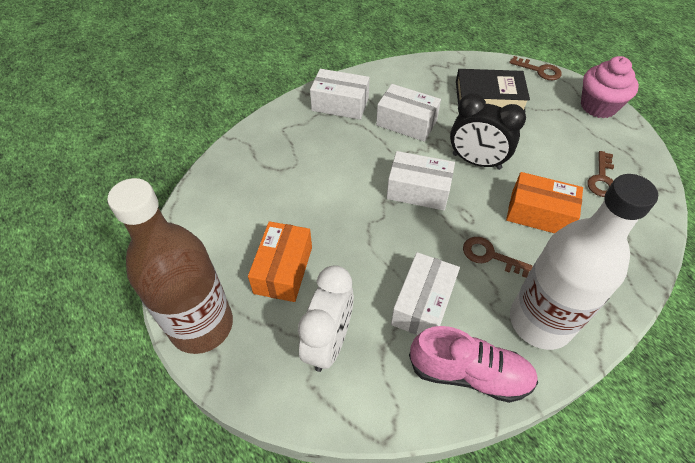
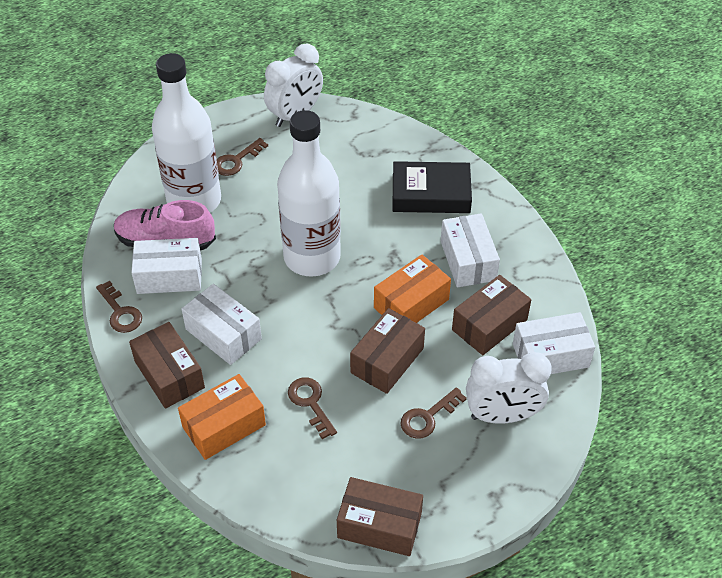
black clock: [450,93,526,170] = 1 -> none = 0
brown bottle: [107,178,233,354] = 1 -> none = 0
brown box: none = 0 -> [129,322,205,408] [337,477,423,556] [350,308,425,394] [452,275,531,355] = 4
brown key: [463,237,533,278] [509,56,562,80] [587,151,614,197] = 3 -> [96,281,142,333] [217,138,268,176] [288,377,337,439] [401,387,467,439] = 4
pink cupcake: [581,56,639,118] = 1 -> none = 0
white bottle: [510,174,658,350] = 1 -> [152,53,221,213] [277,110,341,277] = 2
white clock: [298,265,354,372] = 1 -> [264,44,323,127] [466,352,552,424] = 2

